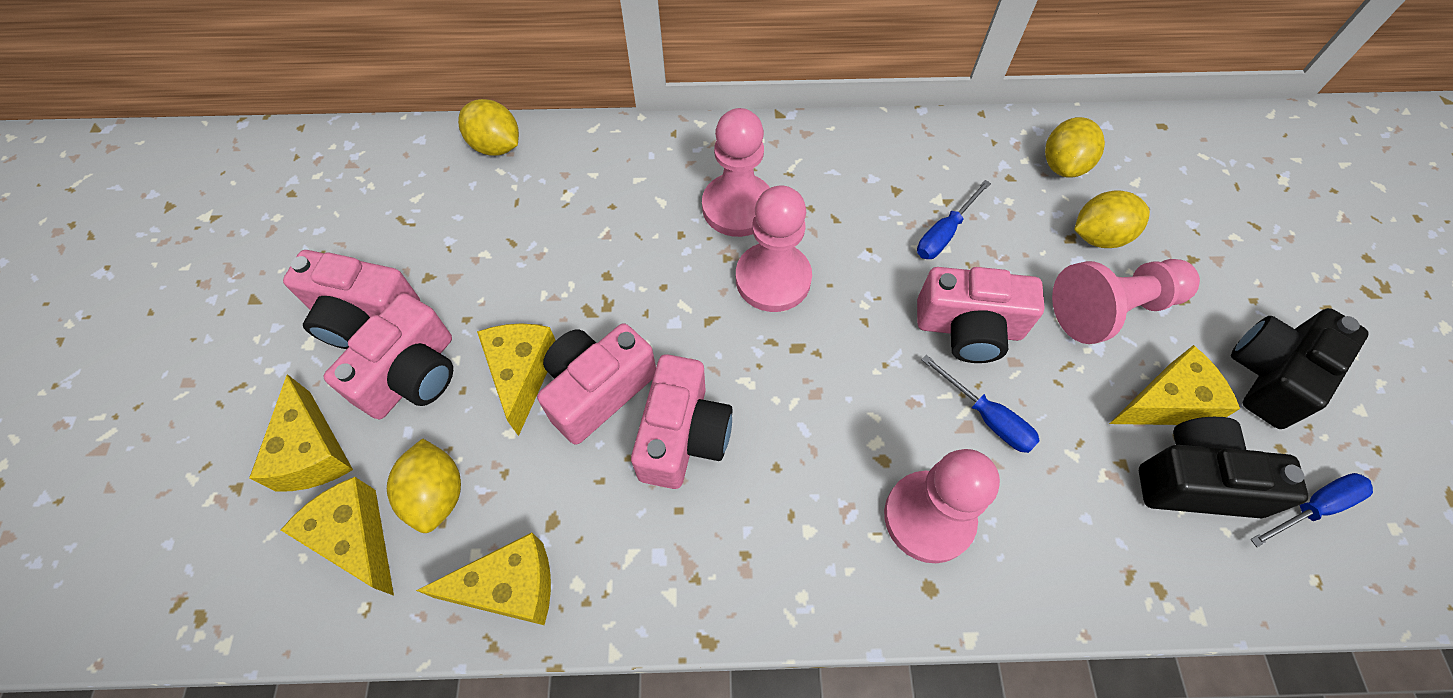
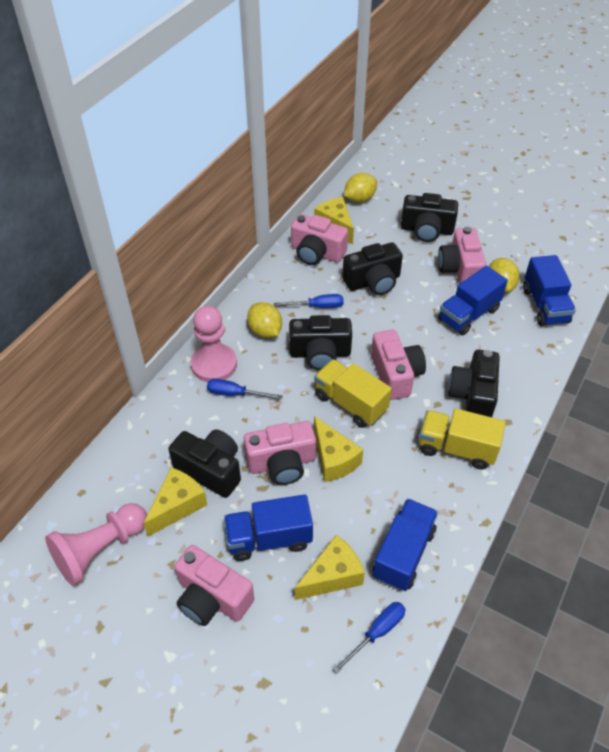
black camera: [1139,417,1308,518] [1231,308,1369,429] = 2 -> [168,429,241,498] [289,315,352,370] [342,242,403,295] [401,193,458,242] [448,350,500,417] = 5
blue truck: none = 0 -> [224,494,313,561] [373,498,438,591] [438,266,508,335] [523,255,576,326] = 4
pink pawn: [702,108,770,237] [736,185,812,312] [884,449,1000,563] [1052,259,1200,344] = 4 -> [45,503,147,586] [191,306,237,382] = 2
yellow cheese: [249,374,353,492] [281,477,394,596] [416,532,551,625] [477,323,556,436] [1109,345,1240,425] = 5 -> [143,467,207,536] [295,535,365,600] [314,197,354,244] [314,416,363,482] = 4
yellow lemon: [387,438,461,533] [458,99,519,156] [1045,117,1105,178] [1074,190,1150,248] = 4 -> [247,302,282,338] [344,173,377,203] [489,258,520,293] = 3
yellow truck: none = 0 -> [314,359,392,428] [419,408,506,470] = 2

